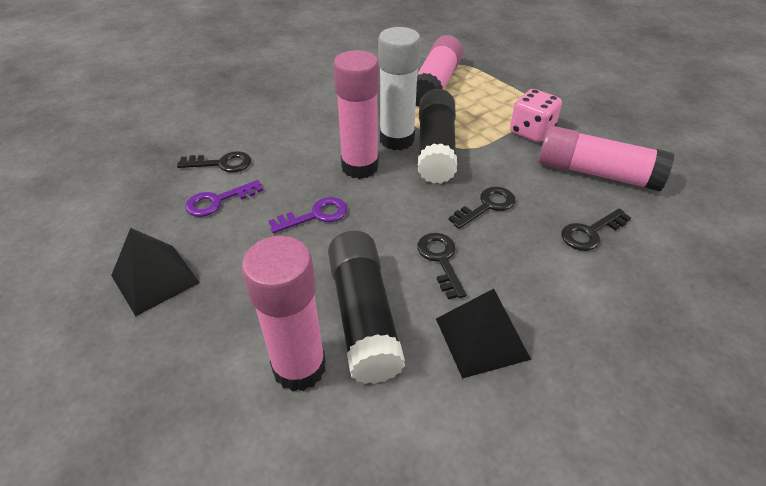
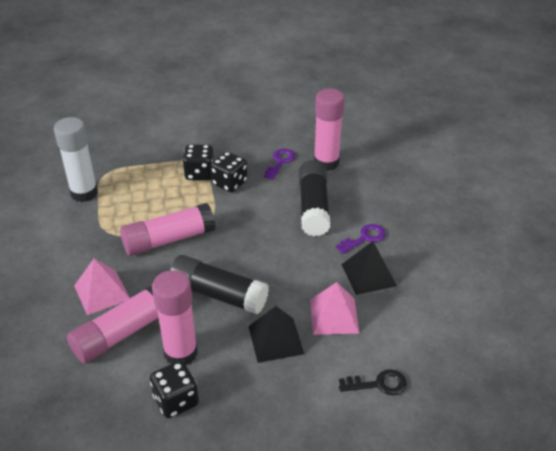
black dice: none = 0 -> [150,361,199,418] [182,144,214,180] [210,151,247,192] = 3
black key: [177,151,251,173] [417,233,466,299] [448,187,515,229] [561,208,631,251] = 4 -> [339,369,407,395] = 1
pink dice: [510,89,562,142] = 1 -> none = 0
pink pyramid: none = 0 -> [74,259,130,315] [310,282,360,335] = 2

